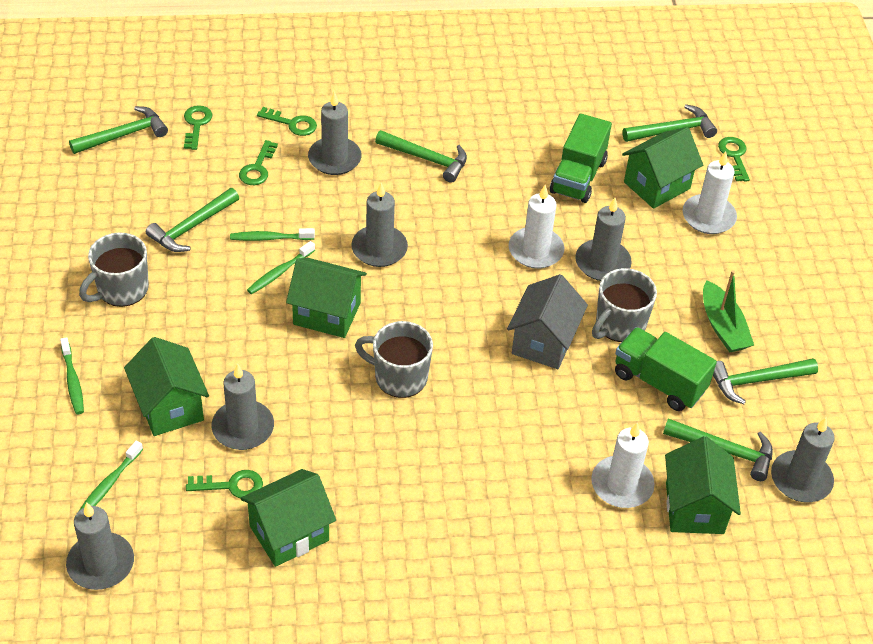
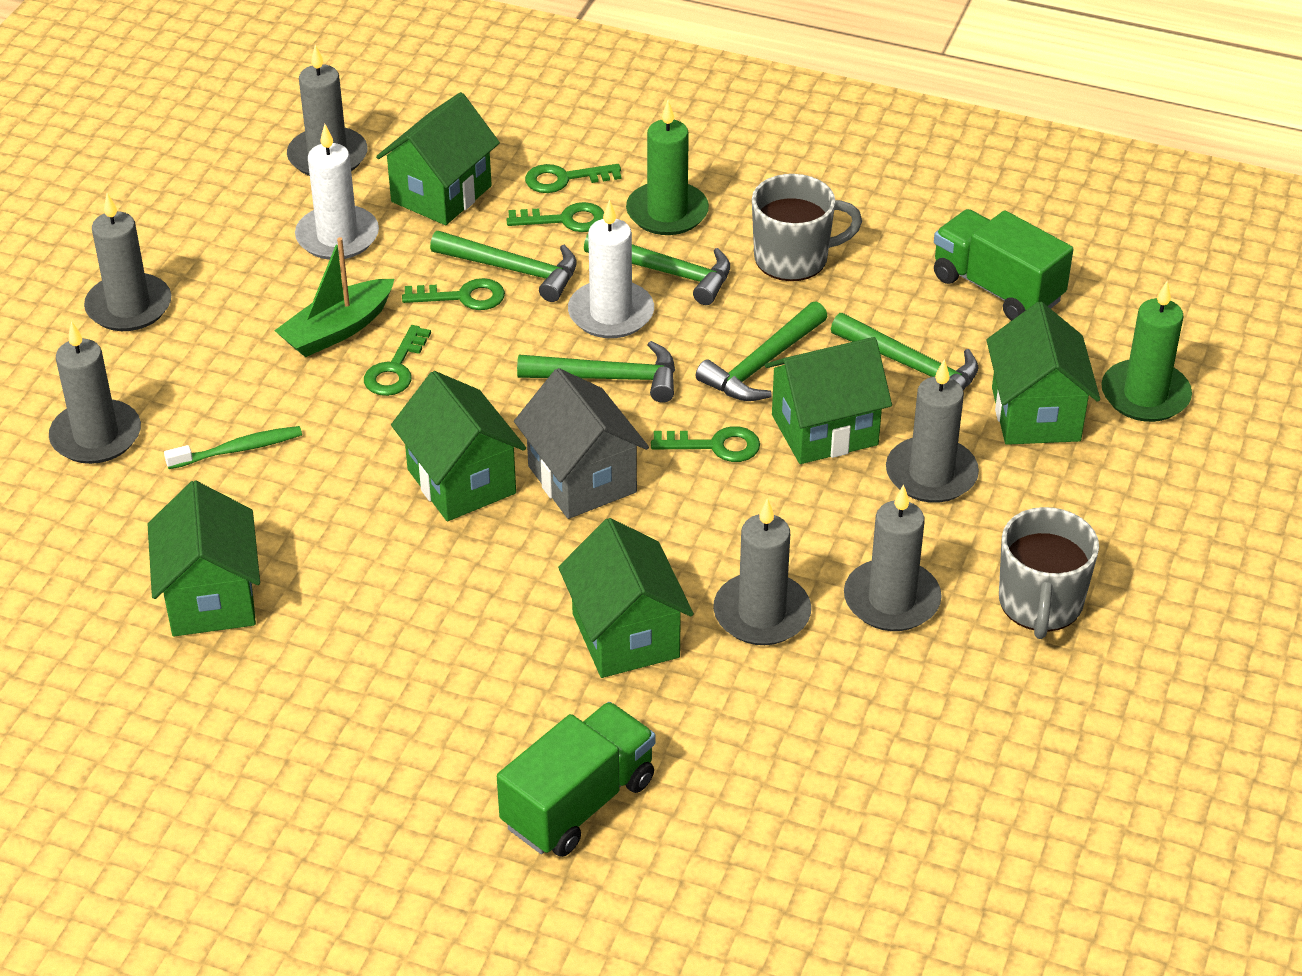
green candle: none = 0 -> [626,100,709,235] [1101,281,1192,422] = 2
green hammer: [69,106,168,154] [146,188,239,252] [375,130,467,183] [622,104,717,142] [663,418,773,481] [713,358,818,404] = 6 -> [430,231,577,302] [517,341,675,403] [584,234,730,305] [695,301,828,401] [831,313,979,390] = 5
green house: [124,337,209,436] [240,469,336,567] [286,258,367,338] [622,127,703,209] [665,436,741,534] = 5 -> [147,481,260,636] [376,92,500,225] [391,371,526,521] [558,518,694,678] [765,337,892,464] [986,302,1100,445] = 6
green toothbrush: [60,337,84,414] [77,440,143,513] [230,228,315,241] [247,241,315,294] = 4 -> [164,426,302,469] = 1
grey mug: [79,233,149,307] [355,321,433,398] [592,268,657,342] = 3 -> [752,174,862,281] [999,507,1099,639] = 2
white candle: [509,185,564,269] [591,423,655,508] [683,151,737,234] = 3 -> [295,124,379,260] [568,199,654,338] = 2

